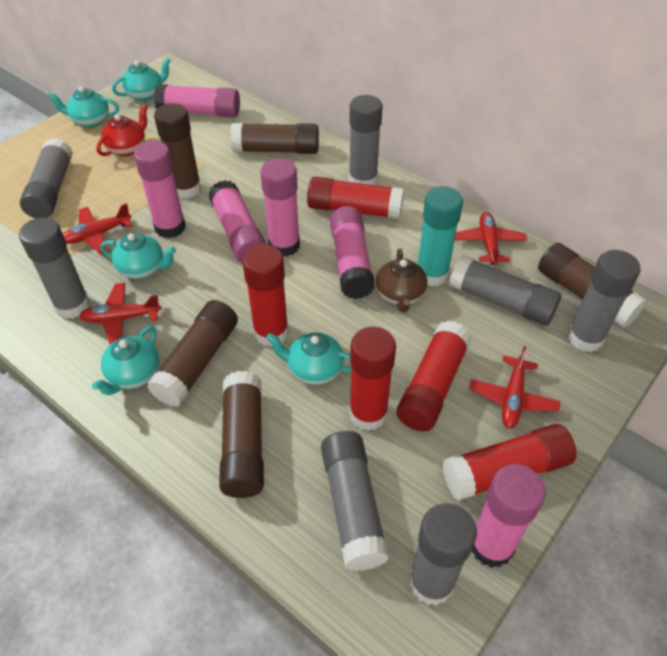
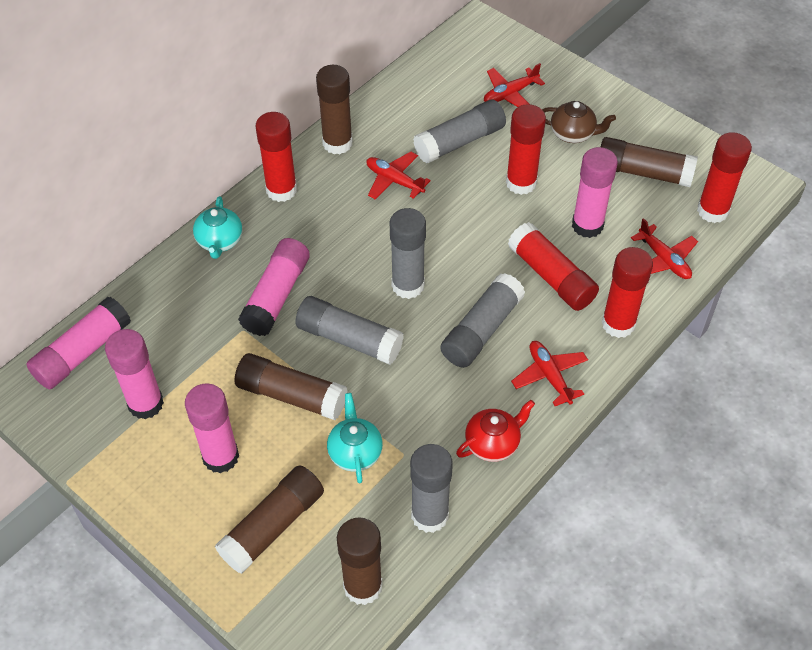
grey glue stick: [19,217,90,319] [20,138,73,218] [321,431,389,571] [349,95,383,185] [409,503,477,606] [449,255,561,326] [567,250,641,352] = 7 -> [295,296,404,365] [390,208,426,299] [410,444,453,533] [413,99,506,164] [441,273,525,368] = 5
pink glue stick: [134,141,186,238] [154,84,240,117] [209,180,266,264] [260,158,300,257] [330,206,375,299] [471,464,546,568] = 6 -> [26,297,131,389] [105,329,164,419] [185,383,239,473] [238,238,310,336] [572,147,618,238] = 5
turquoise glue stick: [418,186,463,286] = 1 -> none = 0
turquoise teapot: [48,86,119,128] [92,326,159,396] [100,233,176,279] [112,58,171,101] [266,332,352,385] = 5 -> [193,196,242,259] [327,393,383,484] = 2

